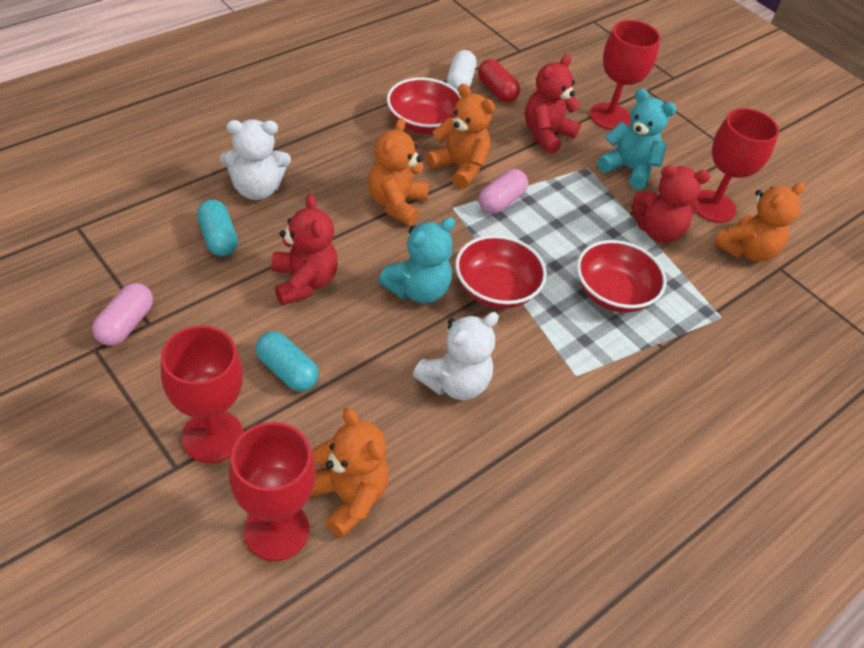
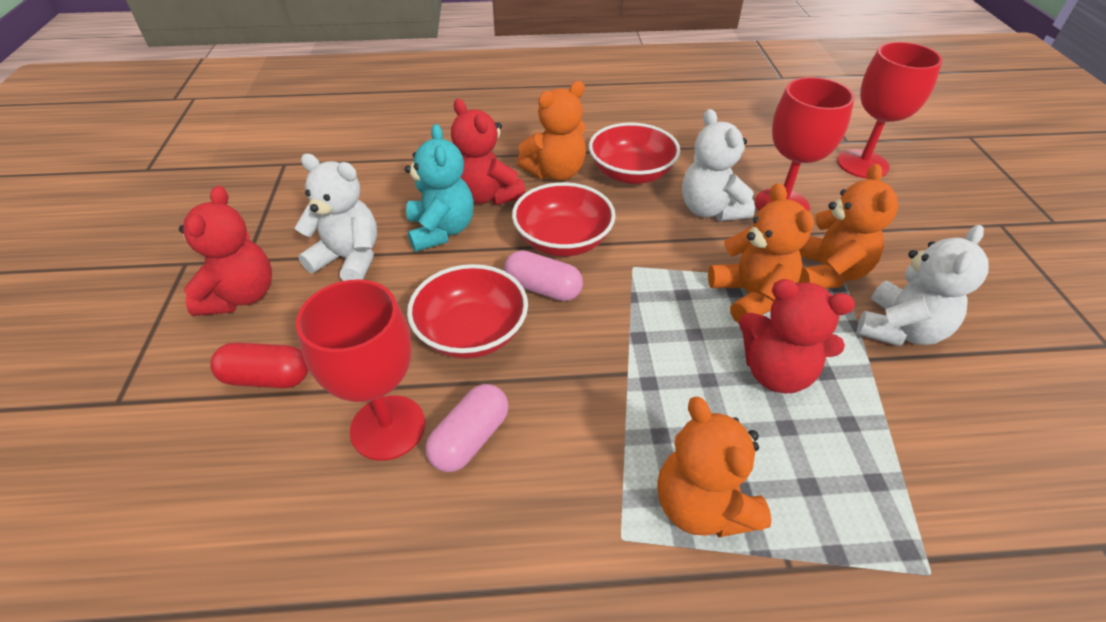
red goblet: [161,325,243,463] [229,422,316,561] [590,20,661,130] [696,108,779,223] = 4 -> [296,280,425,461] [755,77,855,211] [837,42,943,178] = 3
turquoise capsule: [197,199,238,256] [256,331,319,392] = 2 -> none = 0
turquoise teddy bear: [378,217,455,303] [597,89,677,190] = 2 -> [405,124,474,252] = 1
white capsule: [447,50,477,91] = 1 -> none = 0
white teddy bear: [220,119,291,200] [413,312,499,400] = 2 -> [295,154,377,281] [682,109,755,221] [857,225,989,346] = 3

